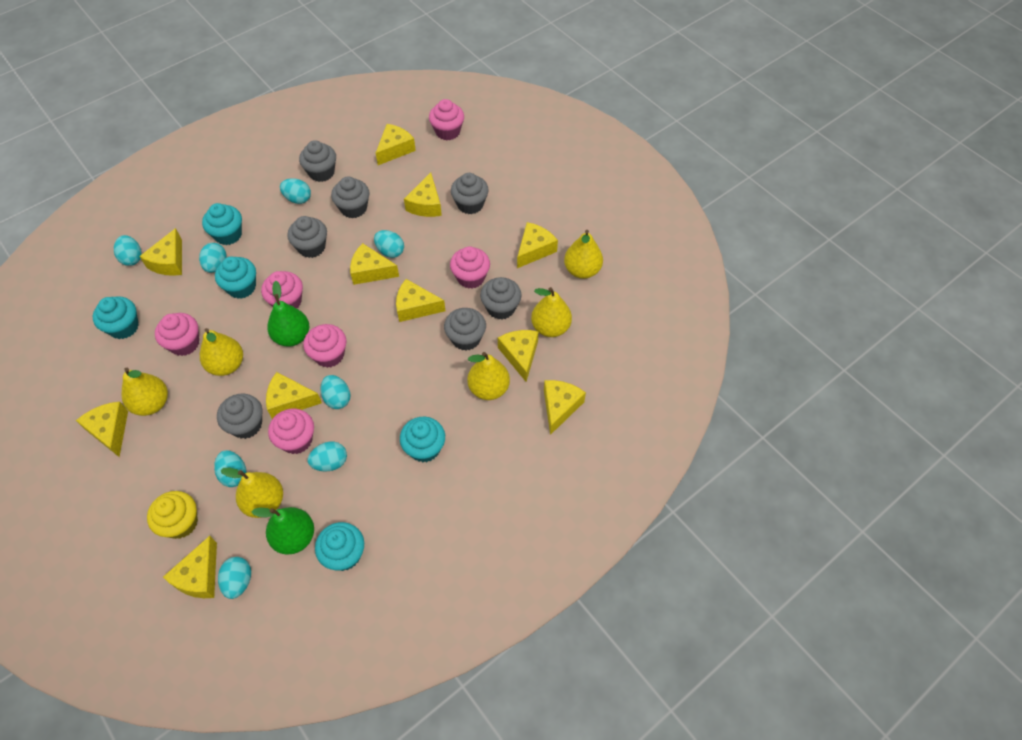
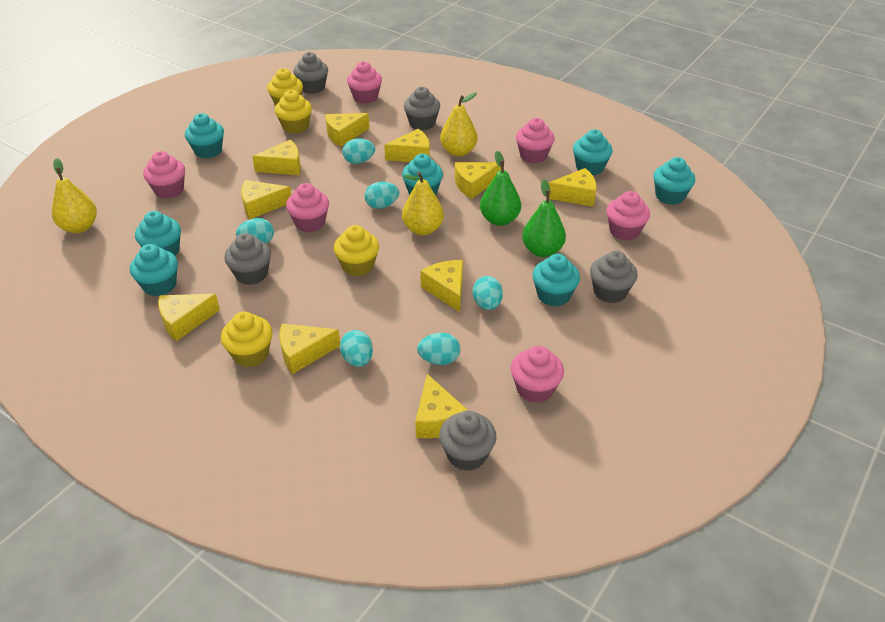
grey cupcake: [217,393,263,439] [287,216,327,258] [299,140,336,182] [331,177,370,218] [444,308,486,351] [451,173,489,214] [480,277,522,320] = 7 -> [224,233,271,285] [294,52,328,94] [404,87,440,130] [439,411,496,471] [590,251,638,303] = 5
turquoise cupcake: [93,296,139,339] [202,203,242,245] [215,256,256,299] [315,522,364,571] [400,417,445,462] = 5 -> [130,244,178,296] [135,211,181,256] [185,113,224,158] [402,154,443,195] [532,254,580,307] [573,129,613,175] [653,157,695,205] = 7
turquoise egg: [114,235,142,266] [199,243,226,273] [214,450,247,487] [218,557,251,599] [280,178,311,204] [307,441,347,472] [321,375,351,409] [374,230,404,258] = 8 -> [236,218,274,244] [340,330,373,367] [343,139,375,164] [364,182,399,209] [417,333,460,365] [473,276,503,310] = 6
yellow cheese: [76,402,128,457] [139,228,182,276] [163,536,217,598] [266,372,322,419] [350,243,399,285] [376,124,416,165] [396,279,445,322] [404,172,442,217] [498,330,539,382] [517,222,558,268] [544,380,586,435] = 11 -> [158,294,220,341] [241,180,291,220] [252,140,301,175] [279,324,340,374] [325,113,369,147] [384,129,430,162] [415,374,468,438] [420,260,463,312] [455,162,501,199] [548,168,597,207] = 10
yellow cupcake: [147,491,198,539] = 1 -> [221,312,273,367] [267,68,303,106] [275,90,312,134] [334,225,379,276] = 4
yellow pear: [122,368,168,416] [200,328,243,376] [221,468,283,518] [467,352,510,400] [531,287,572,337] [564,230,603,279] = 6 -> [52,158,97,233] [402,171,444,235] [440,92,477,156] = 3

